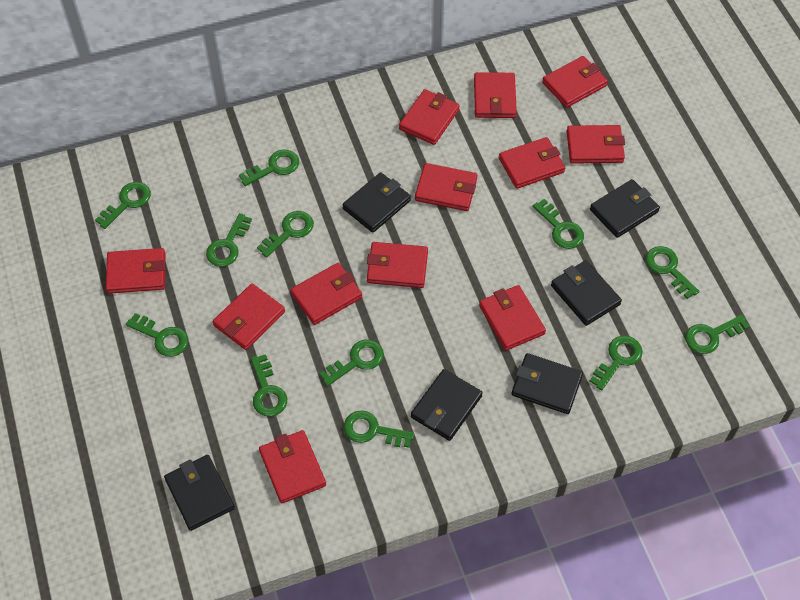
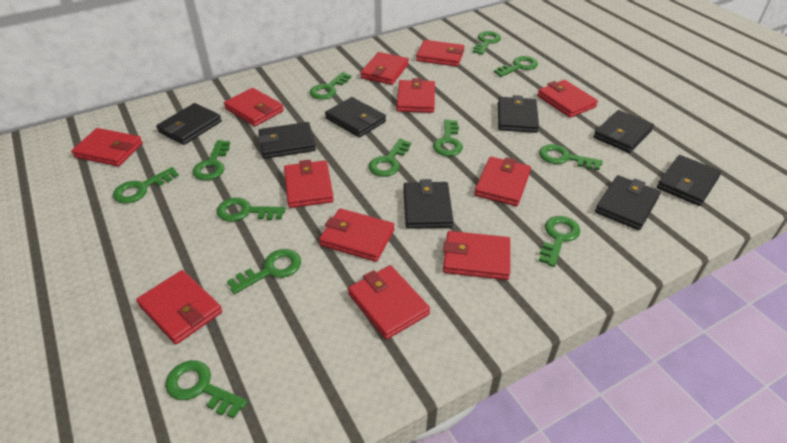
black wallet: [164,455,235,531] [343,172,411,233] [411,369,483,441] [512,353,583,414] [551,260,622,326] [590,179,660,238] = 6 -> [156,103,222,145] [258,122,316,159] [325,97,386,138] [403,179,453,229] [498,95,539,133] [594,110,654,153] [595,175,660,230] [657,155,721,206] = 8

